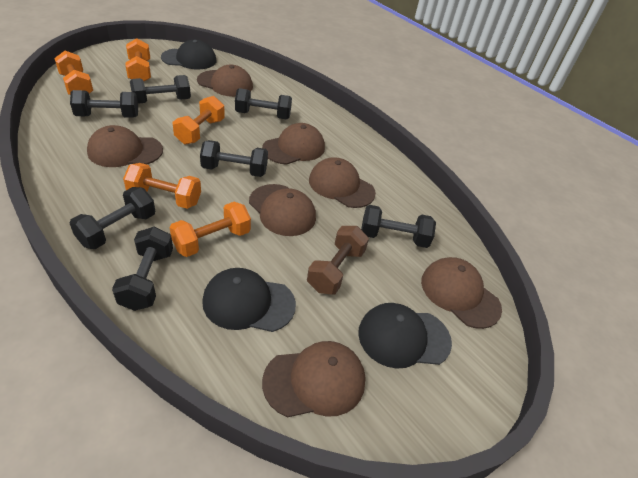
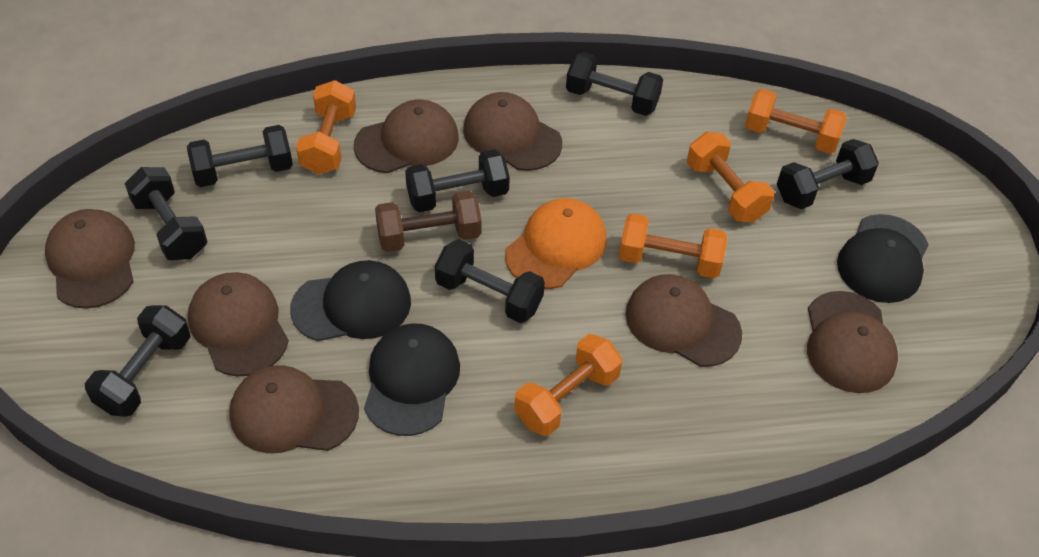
orange cap: none = 0 -> [505,198,607,289] = 1

